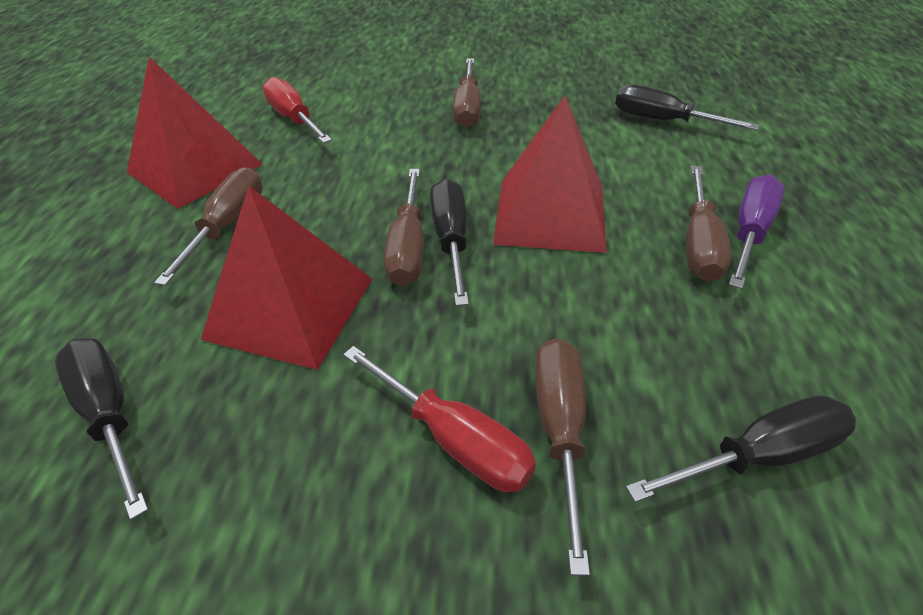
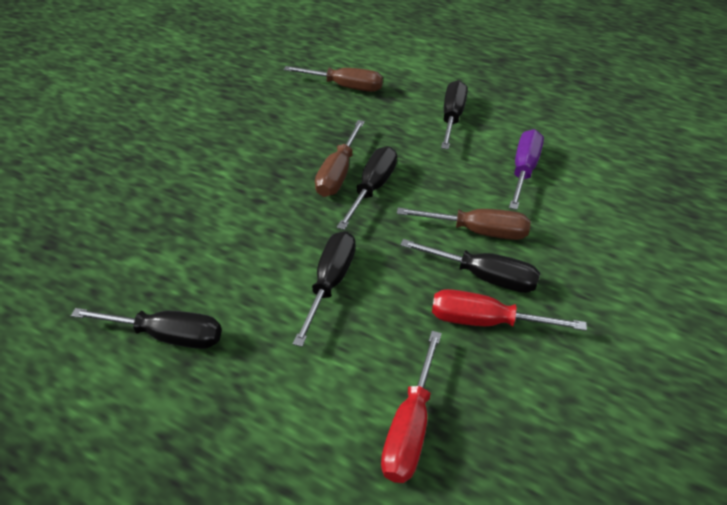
black screwdriver: [55,338,149,520] [430,179,469,306] [615,85,760,130] [626,395,856,502] = 4 -> [71,308,222,349] [293,231,356,347] [337,146,397,230] [400,239,540,293] [441,80,468,149] = 5
brown screwdriver: [154,167,263,286] [383,169,423,286] [453,58,481,128] [535,338,590,576] [686,166,732,282] = 5 -> [284,66,383,92] [315,120,365,197] [397,208,531,240] = 3
red pyramid: [127,57,263,209] [201,185,372,370] [493,96,607,253] = 3 -> none = 0

